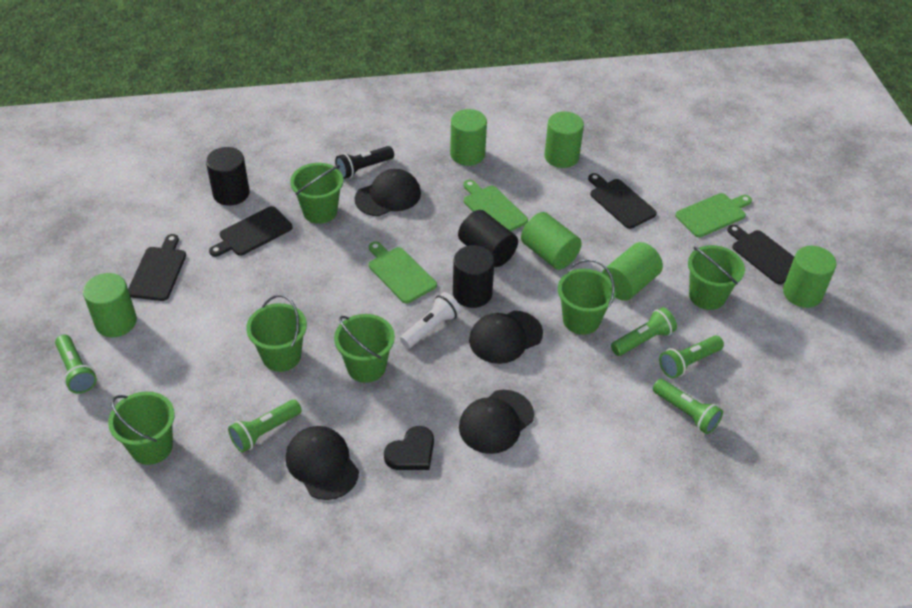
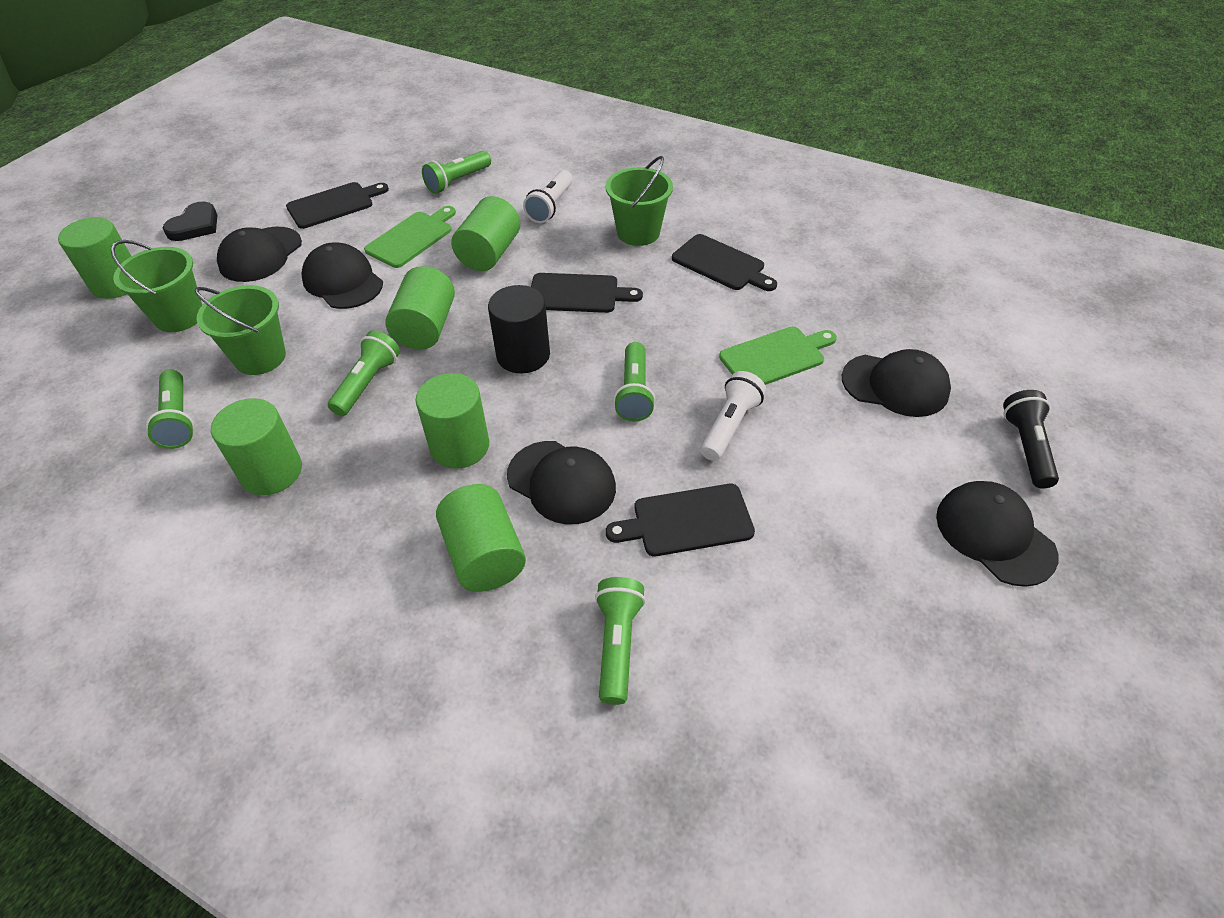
black cap: [286,426,359,500] [355,169,421,216] [459,390,534,454] [469,311,543,364] = 4 -> [217,227,302,282] [301,242,383,309] [507,441,616,525] [842,349,951,417] [936,481,1058,587] = 5
black cylinder: [206,147,250,206] [453,245,495,308] [458,210,518,267] = 3 -> [488,285,550,373] = 1
green bucket: [108,391,175,465] [246,295,307,372] [290,163,343,224] [334,314,395,383] [558,259,615,335] [688,245,745,310] = 6 -> [111,240,202,332] [195,285,286,375] [605,156,673,246] = 3
green cutting board: [369,242,437,304] [464,180,528,231] [675,193,752,237] = 3 -> [364,206,456,268] [719,327,837,385] = 2
white flashlight: [400,292,461,348] = 1 -> [523,170,573,223] [701,371,766,461] = 2

